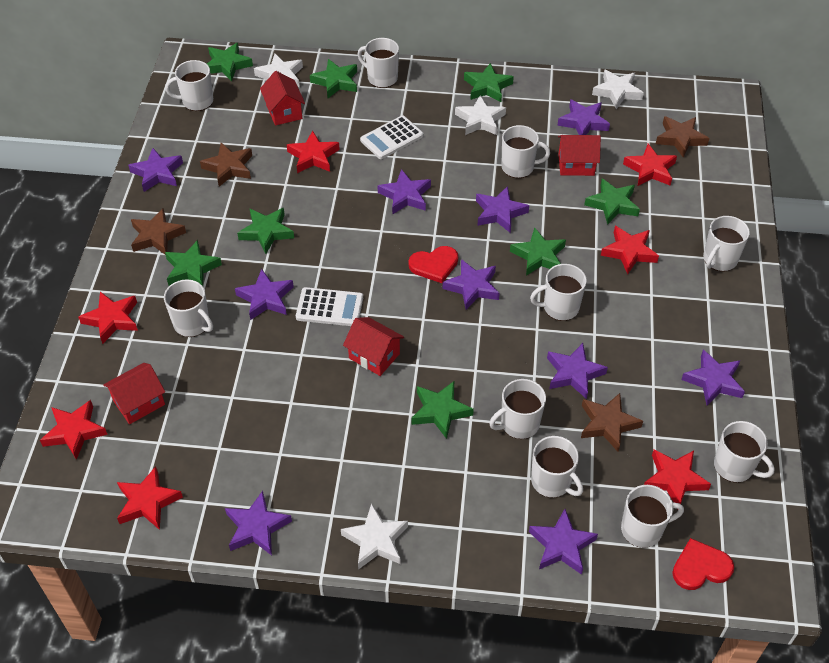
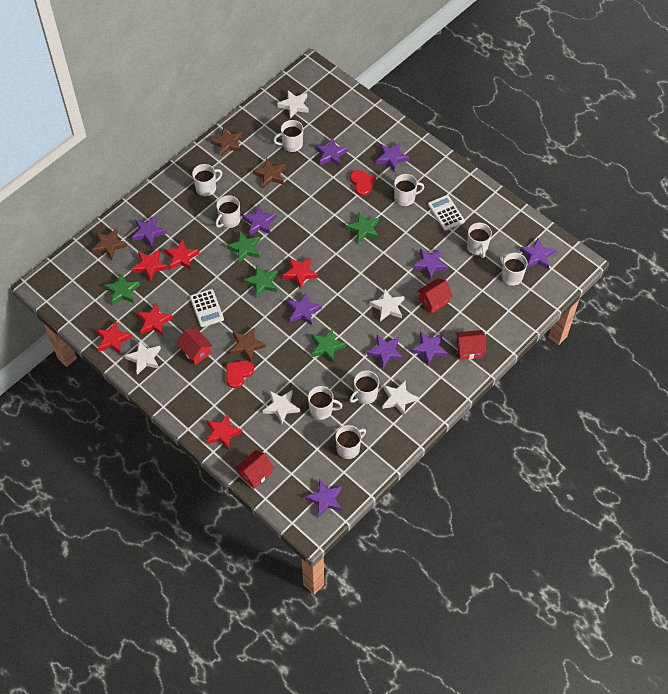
green star: [165,240,222,286] [207,43,253,81] [237,208,294,254] [310,59,357,98] [411,381,474,439] [464,63,514,102] [510,227,566,276] [584,178,640,225] = 8 -> [104,273,140,305] [226,232,260,263] [244,265,278,298] [311,328,346,363] [346,212,379,243] = 5
red star: [40,400,108,460] [78,292,138,344] [117,466,183,530] [287,131,340,173] [601,226,659,274] [623,144,677,186] [644,449,711,504] = 7 -> [96,321,132,355] [132,249,168,282] [137,303,173,336] [164,239,199,270] [206,413,243,450] [283,257,318,289] = 6
white mug: [164,279,213,337] [165,60,213,111] [358,38,399,88] [489,379,546,439] [501,125,550,178] [530,264,587,321] [531,436,583,498] [621,485,684,548] [703,216,750,272] [714,421,775,482] = 10 -> [192,164,222,197] [215,195,240,228] [274,120,303,152] [308,386,343,420] [335,425,366,459] [350,370,379,404] [394,174,424,207] [467,223,492,258] [500,253,527,286] = 9
white star: [254,54,303,87] [341,503,408,570] [455,95,506,135] [592,70,644,109] = 4 -> [124,340,161,375] [263,390,300,424] [277,90,309,119] [369,288,405,322] [382,380,418,416] = 5

